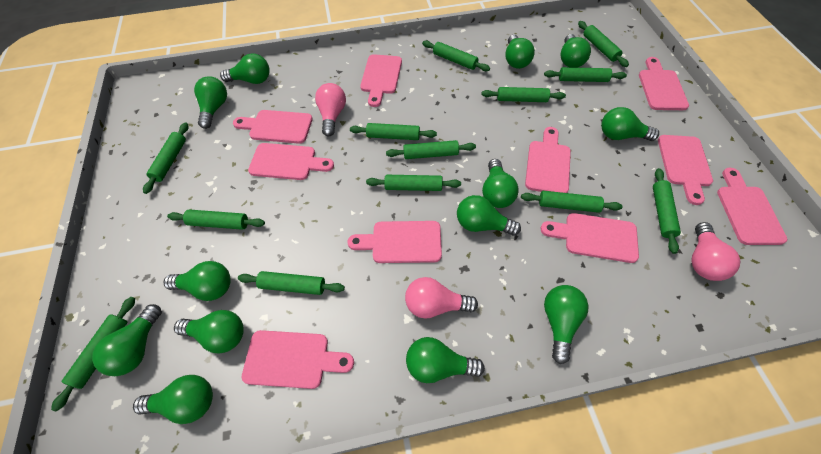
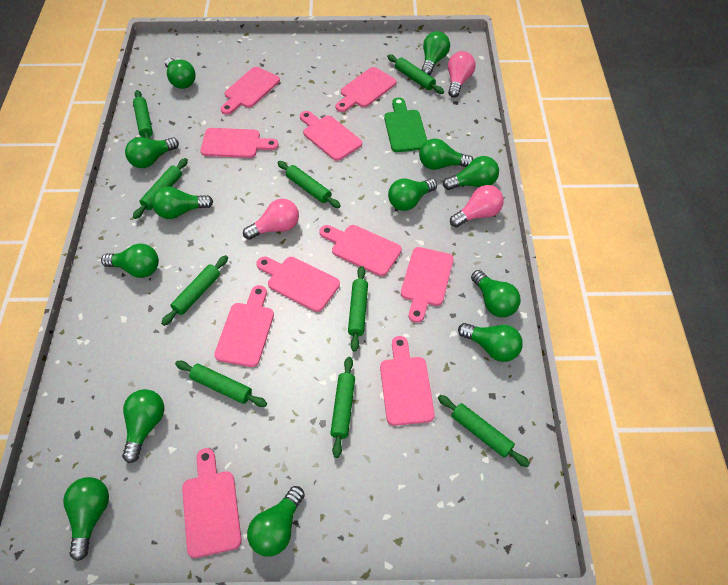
green cutting board: none = 0 -> [384,97,427,152] = 1
green rolling pin: [51,297,135,412] [143,123,188,194] [167,209,265,230] [238,271,345,295] [350,123,437,140] [366,175,461,191] [386,140,476,159] [422,41,490,71] [481,87,566,102] [521,191,623,213] [544,67,627,82] [578,21,629,67] [653,168,681,254] = 13 -> [133,90,153,139] [133,158,188,219] [161,255,228,326] [175,361,267,407] [277,161,341,208] [330,357,355,458] [348,266,368,352] [387,54,444,94] [438,395,530,467] = 9

